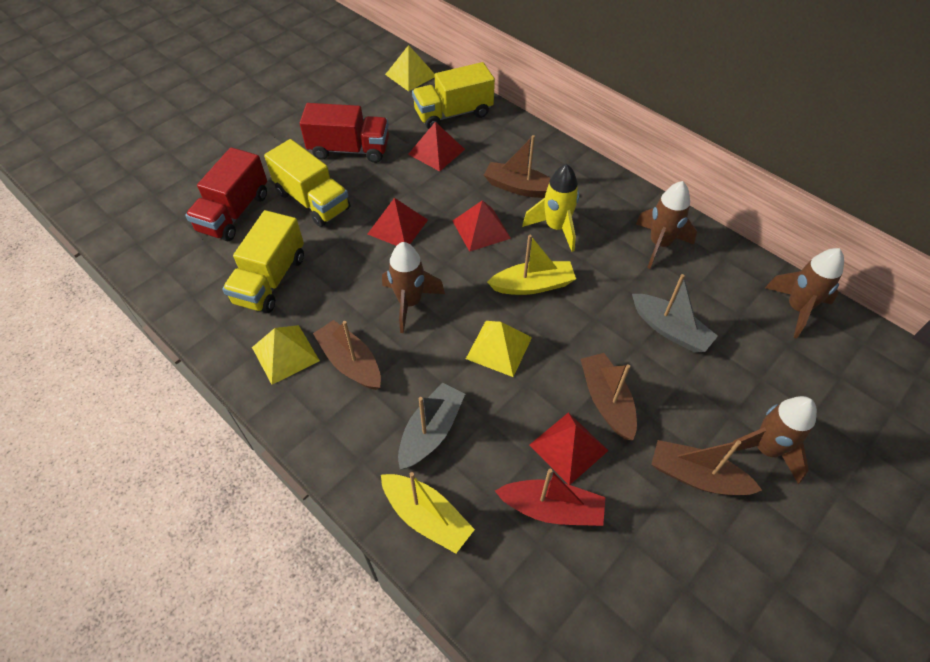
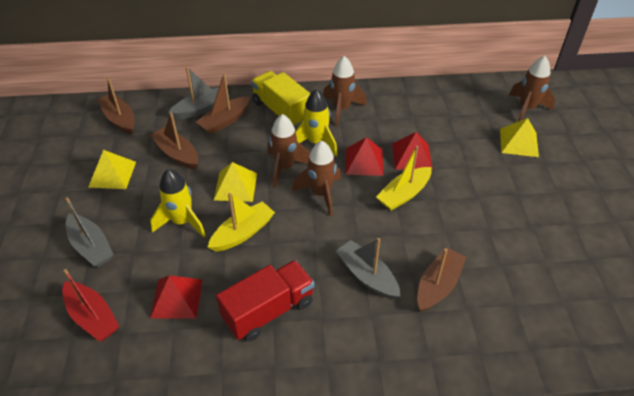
grey boat: [398,383,465,470] [632,274,718,353] = 2 -> [65,197,114,267] [168,67,229,119] [336,238,401,299] = 3
red pyramid: [368,198,428,246] [408,122,465,171] [453,200,511,252] [530,413,609,485] = 4 -> [150,275,203,318] [346,137,384,176] [392,132,433,170] = 3
red truck: [186,147,267,242] [300,103,389,163] = 2 -> [216,260,314,342] = 1
yellow rocket: [522,164,579,252] = 1 -> [150,169,206,237] [295,89,337,156] = 2
yellow truck: [222,210,304,313] [264,139,350,227] [412,62,495,129] = 3 -> [251,71,311,128] = 1

